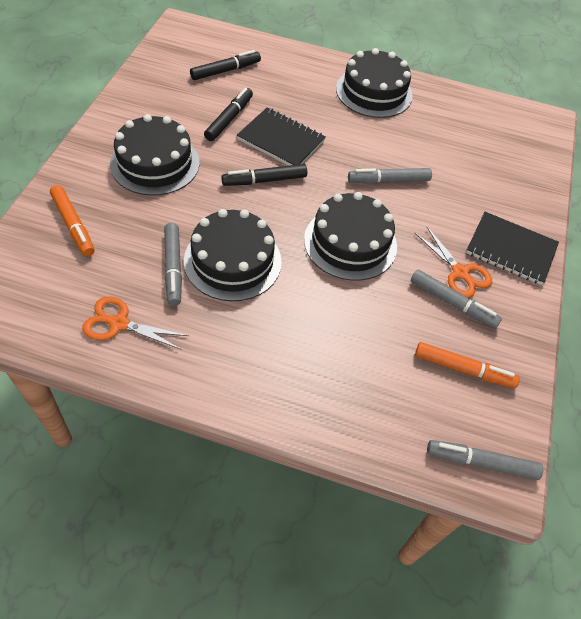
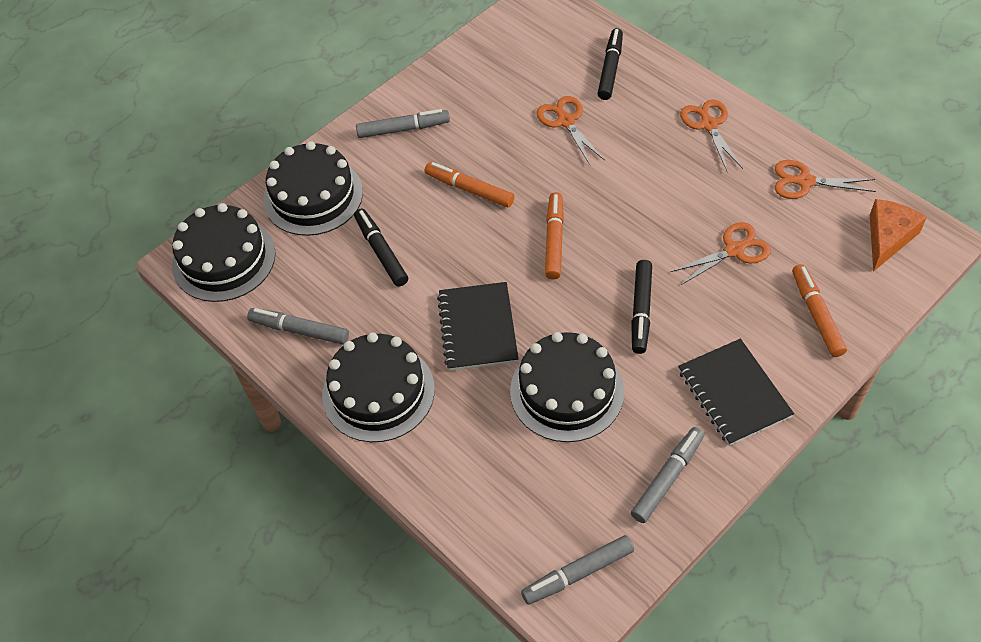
orange cheese: none = 0 -> [870,199,927,272] = 1
orange marker: [50,185,95,256] [415,342,520,388] = 2 -> [424,162,514,207] [545,192,564,279] [792,264,847,357] = 3
orange scissors: [82,297,189,350] [415,226,492,298] = 2 -> [536,96,605,165] [671,222,771,285] [680,100,743,171] [774,160,876,199] = 4

